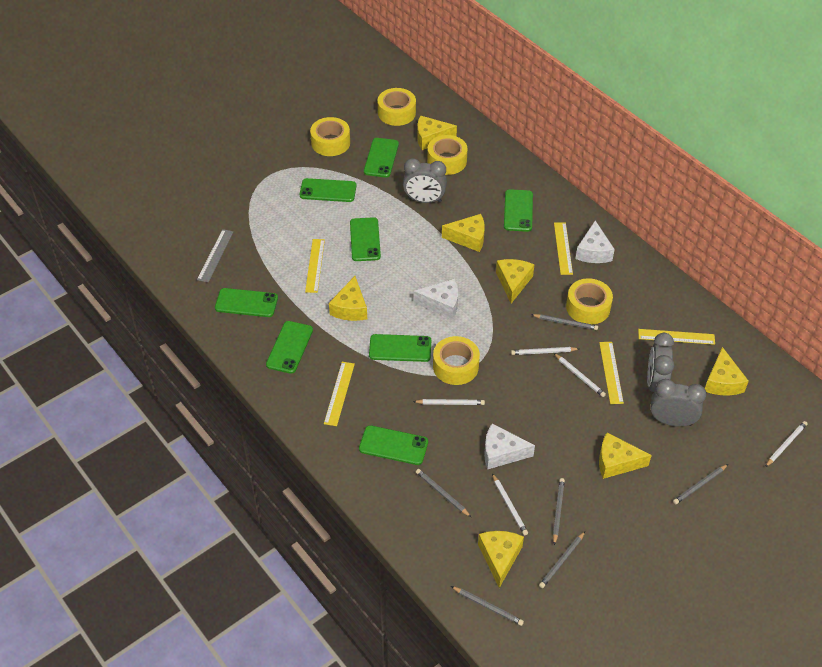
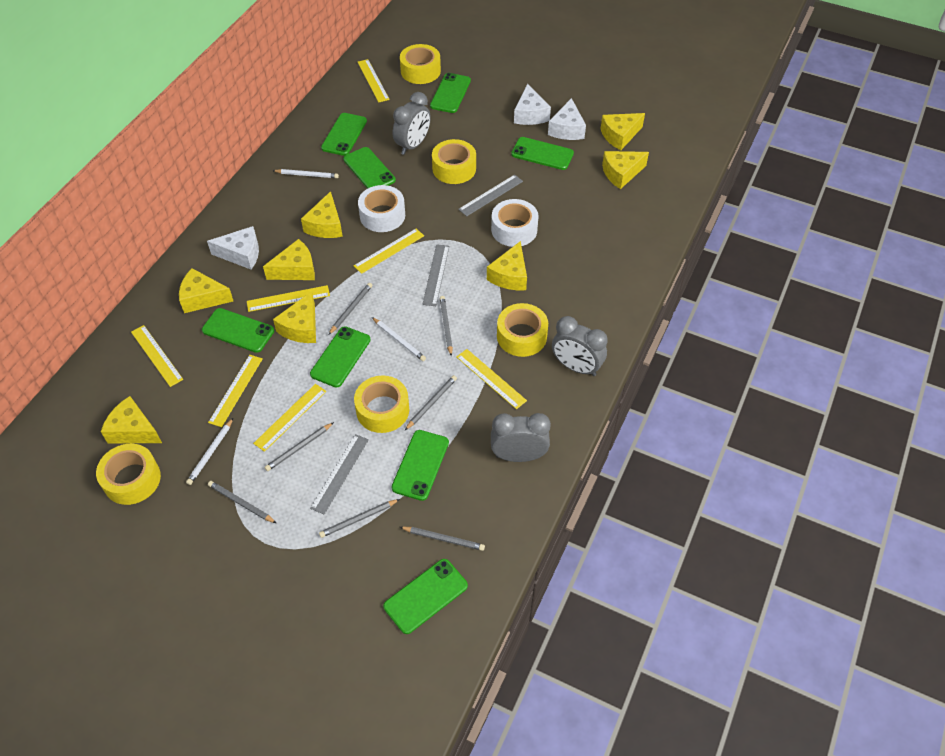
grey pencil: [416,469,471,517] [451,586,524,626] [532,314,598,330] [539,531,585,588] [553,478,565,545] [673,464,728,504] = 6 -> [208,481,276,523] [265,422,334,471] [319,499,400,538] [329,283,372,334] [400,527,485,551] [405,375,457,430] [440,296,453,356] = 7
grey ruler: [197,229,234,283] = 1 -> [310,434,369,515] [422,244,449,306] [458,175,523,216] = 3
white pencil: [413,399,485,405] [492,473,528,535] [511,347,579,355] [554,353,606,397] [765,421,808,467] = 5 -> [186,418,233,485] [273,169,339,178] [372,317,426,361] = 3
white tape: none = 0 -> [358,185,405,232] [491,199,539,247] = 2
yellow cheese: [329,276,367,321] [417,116,457,150] [442,214,485,252] [478,531,524,588] [496,259,534,303] [599,433,652,479] [705,347,749,395] = 7 -> [101,396,162,443] [179,268,233,313] [263,239,315,280] [273,291,316,343] [301,191,343,238] [487,241,527,290] [600,113,645,150] [602,151,649,189] = 8
yellow ruler: [305,239,325,293] [324,362,355,426] [554,222,573,275] [599,342,624,404] [638,329,715,345] = 5 -> [131,325,183,387] [208,355,263,427] [247,285,330,312] [253,384,326,452] [354,228,424,274] [358,59,390,103] [457,349,527,409] = 7

